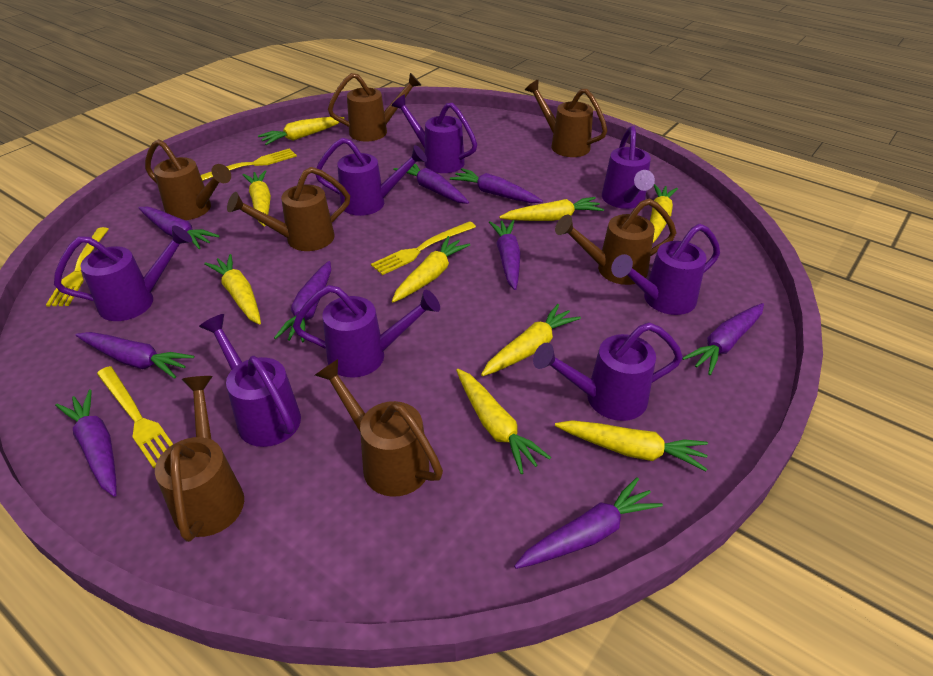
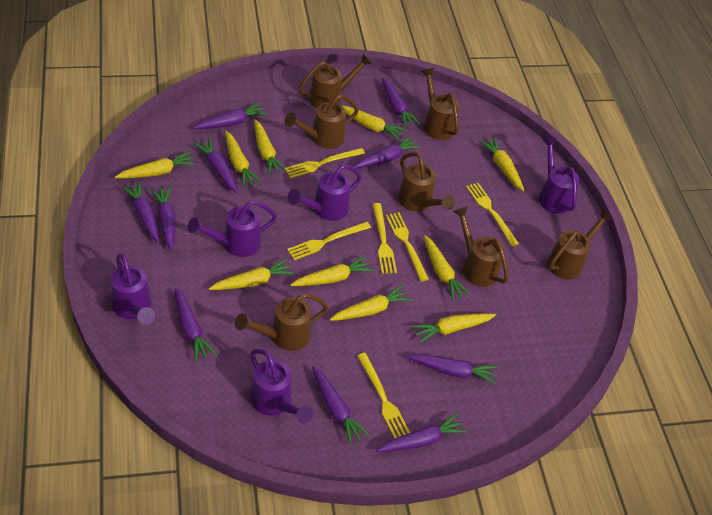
purple carrot: [55,389,117,497] [76,332,194,379] [139,207,219,249] [274,261,331,342] [393,164,469,204] [450,168,543,203] [489,220,521,290] [514,477,663,569] [682,303,764,375] = 9 -> [121,181,159,243] [151,186,175,251] [175,288,217,362] [192,137,238,193] [193,102,268,129] [312,366,369,445] [354,136,421,168] [376,413,468,452] [382,77,421,128] [407,354,498,385] = 10
purple watering can: [54,226,192,321] [199,314,301,447] [293,285,440,378] [315,138,427,216] [391,95,477,173] [533,322,683,421] [602,126,655,209] [611,224,720,315] = 8 -> [111,253,155,325] [187,200,277,257] [250,349,313,424] [288,164,362,221] [539,138,580,214] = 5
yellow carrot: [204,254,261,325] [243,170,271,226] [258,117,345,145] [392,236,470,302] [456,369,551,474] [481,304,581,376] [499,197,604,221] [555,420,708,471] [650,184,678,243] = 9 -> [115,151,196,179] [209,258,295,290] [225,131,261,188] [254,119,287,175] [290,256,374,286] [330,285,412,321] [341,105,407,141] [412,313,496,343] [424,235,470,301] [479,136,525,192] = 10
yellow fork: [46,227,109,306] [97,366,173,468] [201,148,297,181] [371,221,476,275] = 4 -> [285,148,365,178] [287,222,371,260] [357,353,410,439] [372,203,397,274] [386,212,429,282] [466,183,519,246] = 6

